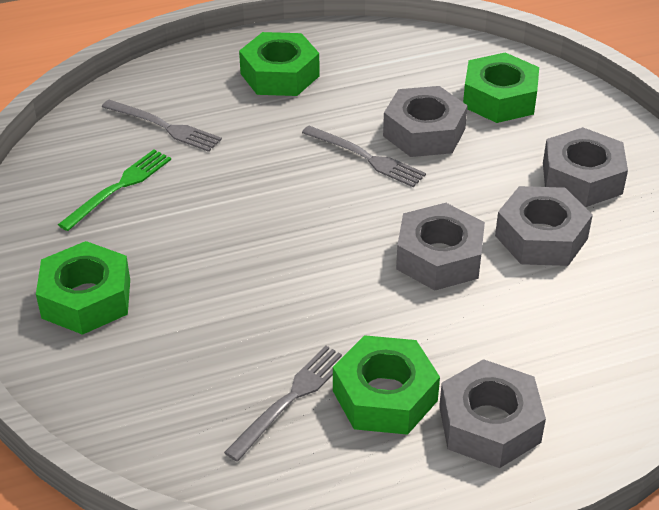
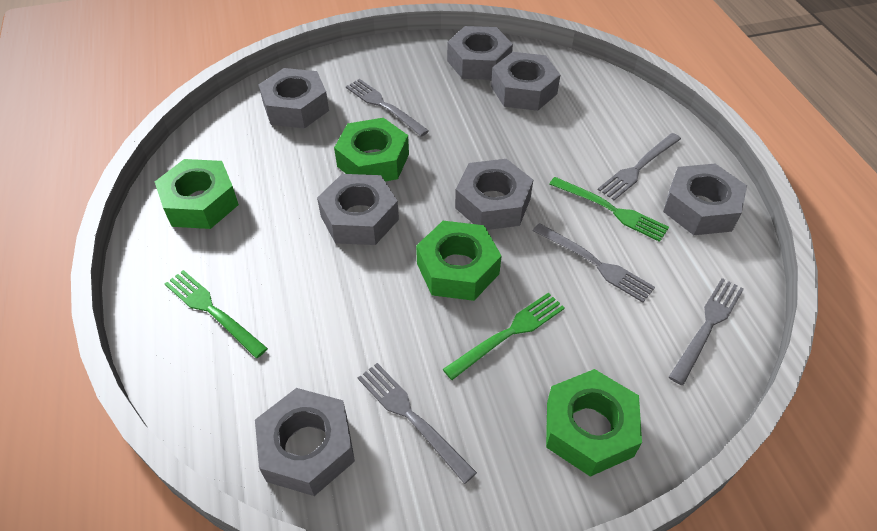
green fork: [58,149,171,231] = 1 -> [165,270,268,358] [443,292,565,380] [549,177,669,242] = 3
grey fork: [102,100,222,152] [224,346,342,462] [302,125,426,187] = 3 -> [346,79,429,137] [358,363,477,484] [533,223,655,302] [598,133,681,200] [669,278,744,385] = 5
grey nut: [383,86,468,157] [396,203,485,290] [439,359,546,468] [495,186,593,266] [543,127,628,207] = 5 -> [255,388,355,496] [258,68,329,128] [317,174,399,245] [447,26,513,80] [455,159,533,230] [491,52,560,111] [663,164,747,235] = 7

